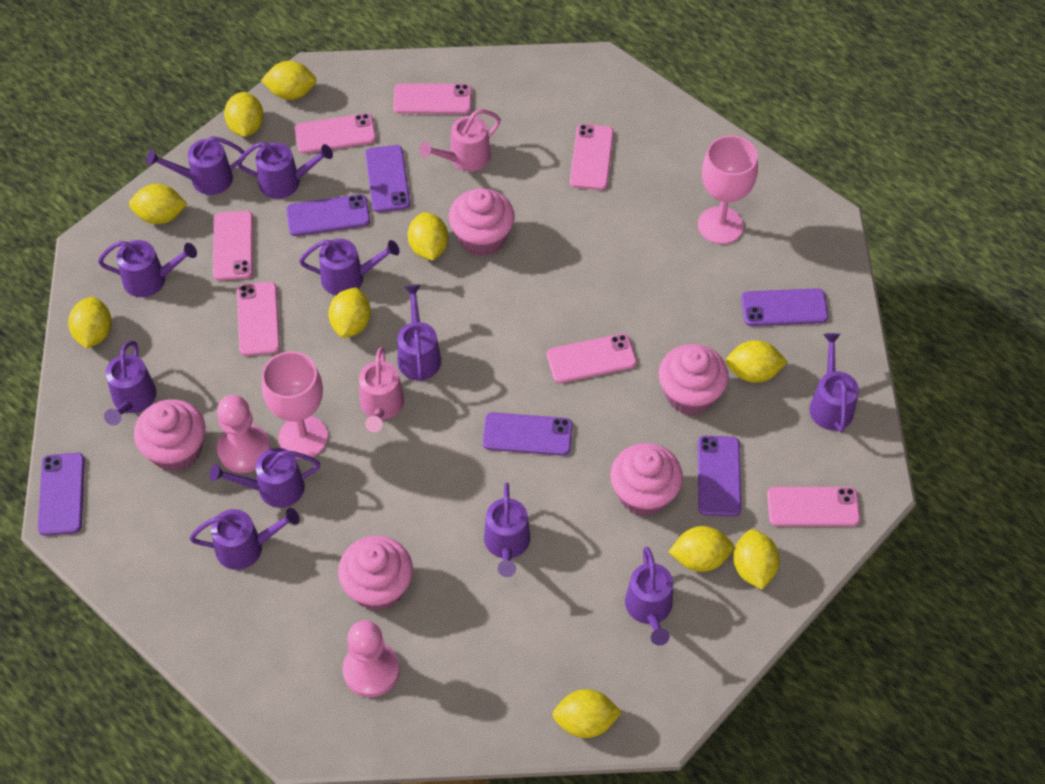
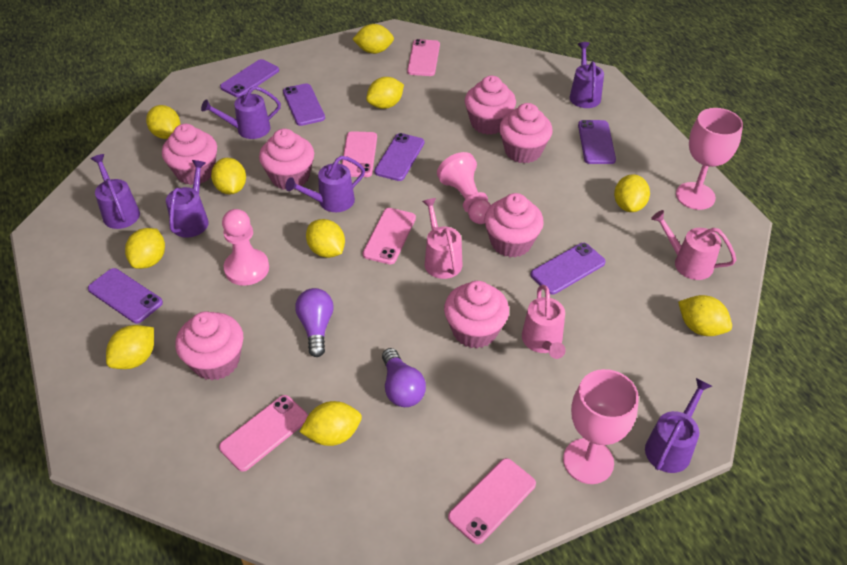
pink cupcake: [134,399,206,472] [338,536,413,611] [449,188,515,256] [610,443,683,516] [658,344,729,415] = 5 -> [162,124,217,185] [176,311,243,380] [259,129,314,190] [444,281,509,349] [465,76,516,135] [484,193,544,257] [499,103,553,163] = 7
pink phone: [213,211,253,280] [237,282,280,356] [295,113,376,154] [393,83,472,114] [547,334,637,383] [570,124,614,190] [767,487,860,526] = 7 -> [219,395,308,472] [342,131,377,177] [363,208,416,264] [407,39,440,76] [448,458,536,544] = 5
pink watering can: [359,347,404,432] [419,109,501,171] = 2 -> [422,198,462,279] [522,285,566,359] [651,210,736,280] = 3
purple light bulb: none = 0 -> [295,288,334,357] [382,348,426,407] = 2
purple watering can: [98,240,197,297] [104,340,157,425] [147,136,246,195] [190,508,299,570] [210,448,320,508] [237,142,333,199] [299,239,400,295] [398,285,441,382] [484,483,531,577] [625,547,673,646] [809,333,859,433] = 11 -> [91,154,140,229] [166,160,209,238] [201,86,281,139] [285,156,365,212] [570,42,604,108] [645,378,712,473] = 6

